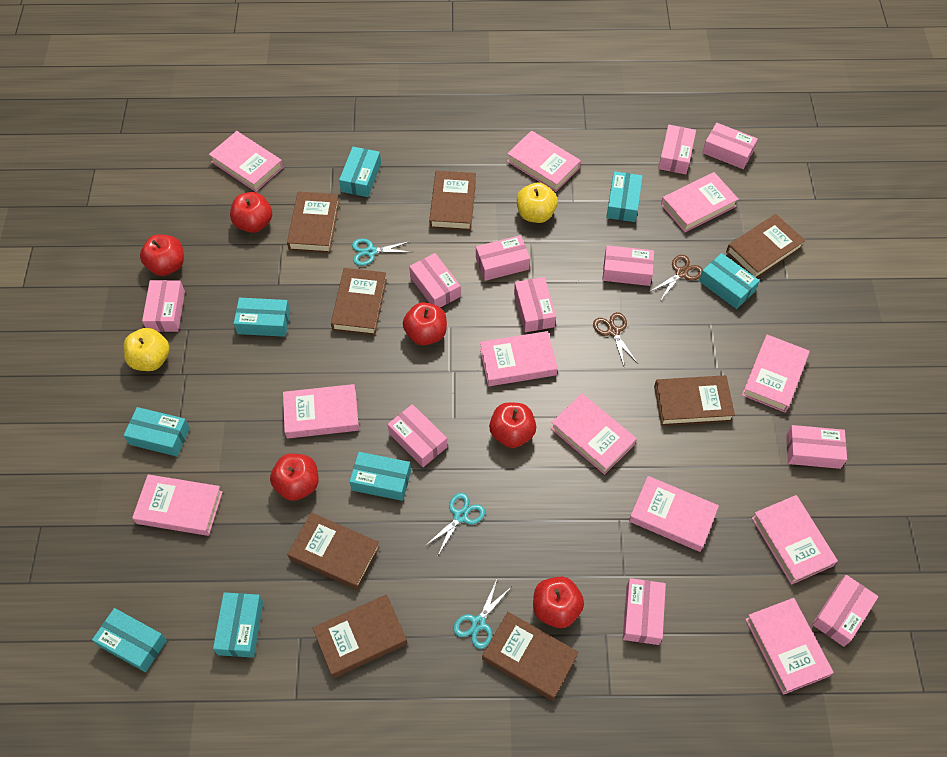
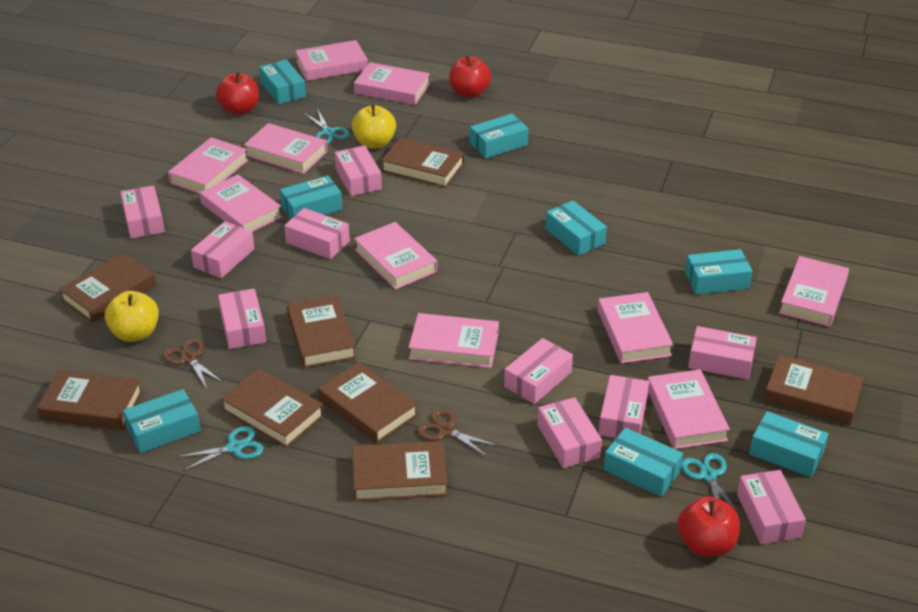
pink book: [132,474,223,536] [209,131,283,192] [283,384,359,438] [480,331,558,386] [507,131,581,192] [550,394,637,475] [629,476,719,552] [661,172,739,232] [742,335,810,412] [745,598,834,695] [752,495,838,585] = 11 -> [168,137,248,194] [200,174,282,232] [244,123,328,174] [295,40,368,81] [354,62,430,105] [354,222,437,290] [408,313,499,368] [598,292,673,363] [648,369,730,449] [779,256,849,327] = 10
pink box: [142,280,185,332] [388,404,448,467] [409,253,461,308] [476,235,530,281] [514,277,556,332] [602,245,654,286] [623,578,666,645] [658,125,696,174] [702,123,758,169] [786,425,847,469] [812,575,878,647] = 11 -> [120,185,165,239] [191,221,255,278] [218,289,266,349] [284,208,350,259] [334,145,382,196] [504,338,573,404] [537,397,602,468] [599,375,649,438] [688,326,757,380] [737,470,806,544] = 10
red apple: [140,234,184,276] [230,192,272,233] [270,454,319,501] [403,302,447,345] [489,402,536,448] [533,577,584,628] = 6 -> [216,72,259,115] [449,55,491,98] [677,496,740,557] = 3

